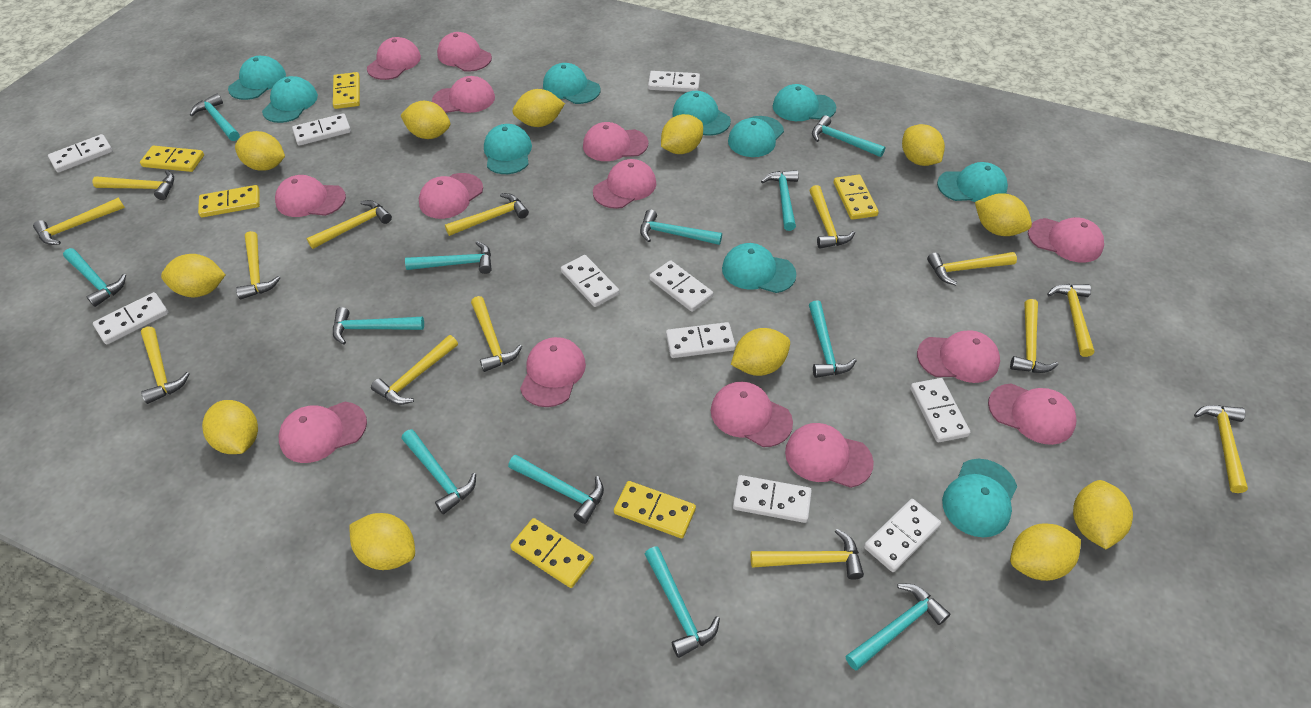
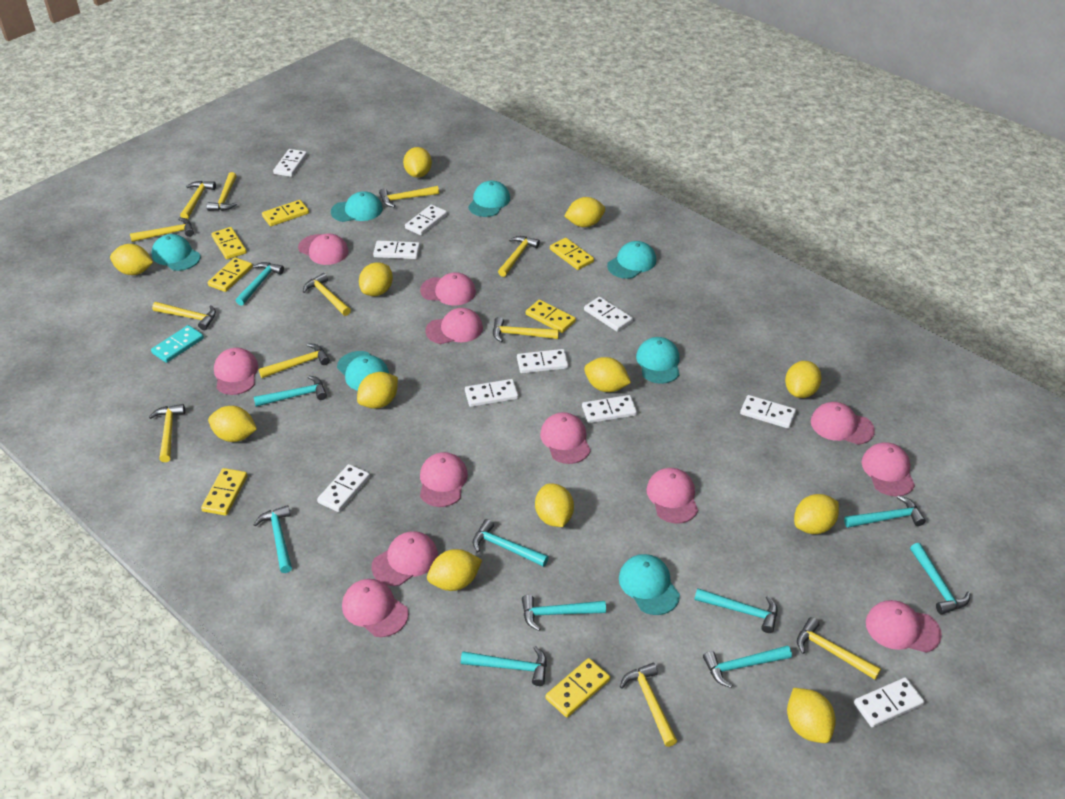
pink cap: [275,175,346,217] [279,402,367,463] [367,37,421,80] [419,173,483,219] [432,76,495,113] [437,32,492,72] [520,337,586,407] [583,122,648,161] [593,159,656,209] [711,382,793,447] [785,423,874,488] [917,330,1000,383] [988,383,1077,445] [1028,217,1104,263] = 14 -> [214,348,258,395] [298,234,349,265] [342,579,408,637] [371,531,438,586] [420,272,476,306] [420,452,468,507] [425,308,483,344] [540,412,591,464] [647,468,698,523] [811,402,875,445] [861,442,915,496] [866,600,942,653] = 12
turquoise cap: [228,56,286,100] [262,76,318,123] [484,124,532,174] [543,63,600,104] [672,91,731,136] [722,243,796,293] [728,116,784,157] [773,84,836,121] [937,162,1008,202] [942,459,1017,537] = 10 -> [152,234,201,271] [331,191,383,222] [337,351,389,391] [468,180,510,217] [607,241,656,279] [619,554,680,615] [636,337,679,384] = 7
turquoise domino: none = 0 -> [151,325,204,363] = 1
turquoise hammer: [63,248,126,307] [190,94,240,141] [333,307,424,344] [402,429,476,514] [405,241,492,274] [508,455,604,524] [640,209,722,245] [645,546,720,658] [761,170,799,231] [809,300,857,378] [812,115,885,157] [846,584,950,670] = 12 -> [236,262,284,306] [254,375,327,407] [254,505,292,573] [461,646,547,686] [473,519,549,567] [522,595,606,631] [694,588,777,633] [703,645,792,688] [844,496,926,528] [910,543,970,615] = 10
yellow domino: [140,146,204,172] [198,185,260,218] [333,72,360,109] [510,518,594,588] [614,481,696,538] [834,175,879,220] = 6 -> [201,468,247,516] [208,257,253,292] [211,227,247,259] [262,200,309,226] [526,300,576,333] [545,658,610,717] [550,238,594,270] = 7
yellow hammer: [33,197,125,245] [92,170,174,200] [141,327,190,404] [236,231,280,299] [306,200,392,249] [371,335,458,405] [445,193,529,236] [471,296,522,372] [751,529,864,580] [809,185,855,249] [927,252,1017,285] [1010,299,1058,373] [1047,284,1094,357] [1194,405,1248,493] = 14 -> [130,217,194,242] [149,404,185,462] [152,302,216,330] [180,181,216,219] [207,172,237,211] [259,344,330,378] [303,273,351,316] [379,186,439,207] [493,317,559,342] [498,236,540,277] [620,663,677,747] [797,617,881,680] = 12

